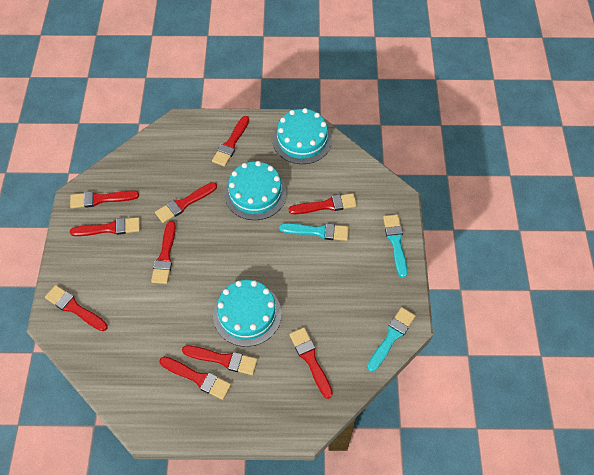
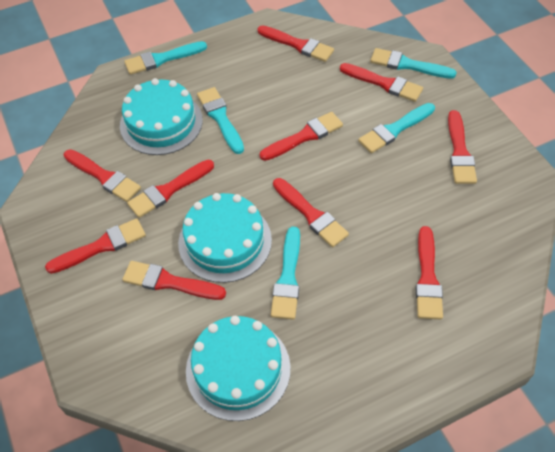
turquoise brush: [279,223,349,241] [367,307,416,372] [383,214,408,278] = 3 -> [124,41,207,75] [197,87,244,154] [271,227,300,320] [358,103,435,153] [370,48,457,79] = 5

